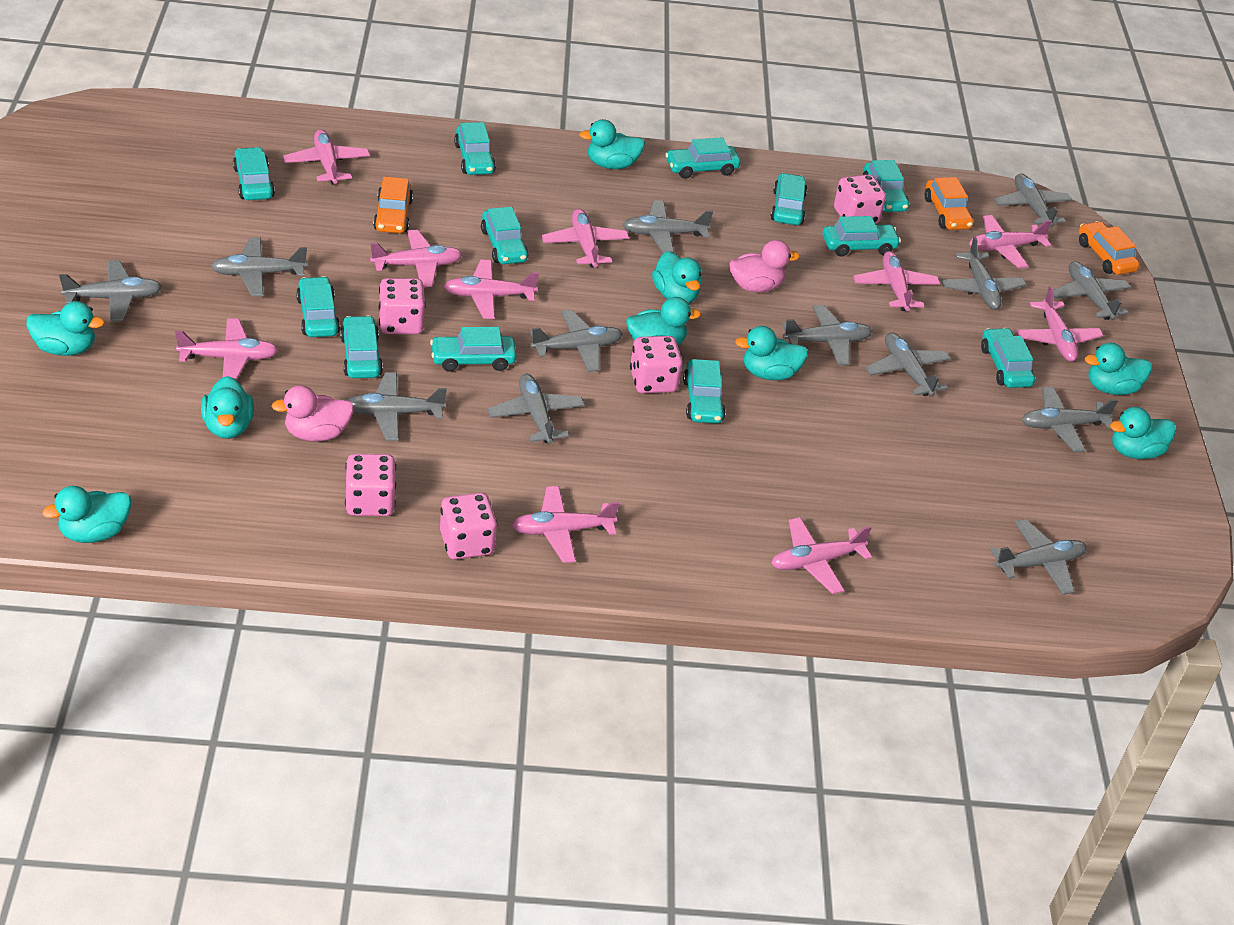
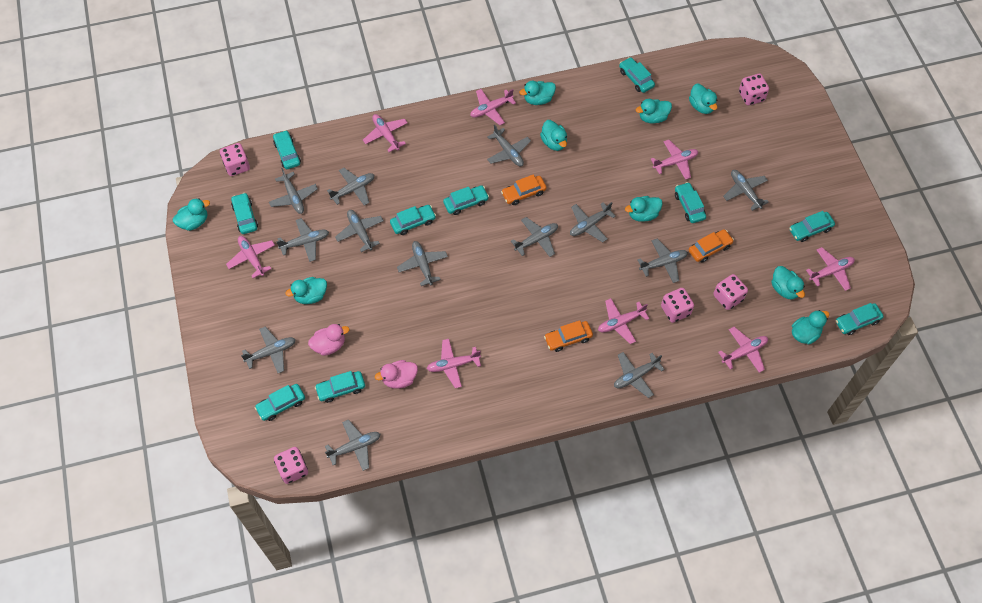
pink plane: [175,319,278,381] [283,129,370,185] [370,230,463,287] [443,260,539,319] [511,486,619,563] [541,209,629,268] [771,517,872,594] [853,251,940,311] [969,215,1052,268] [1016,285,1103,362] = 10 -> [226,236,275,278] [363,114,408,152] [427,339,481,388] [470,89,516,125] [598,298,649,344] [651,140,698,180] [718,327,768,373] [806,247,855,291] = 8
turquoise car: [233,147,275,200] [296,276,340,337] [340,315,383,378] [430,327,517,371] [454,122,496,175] [481,207,528,264] [665,137,741,179] [683,359,726,423] [771,173,807,225] [822,216,901,257] [863,160,909,212] [981,328,1035,388] = 12 -> [231,193,258,234] [255,384,305,421] [273,130,301,169] [315,371,365,403] [390,205,436,235] [443,185,489,215] [619,57,655,93] [675,182,706,223] [789,211,835,242] [836,303,884,335] = 10

